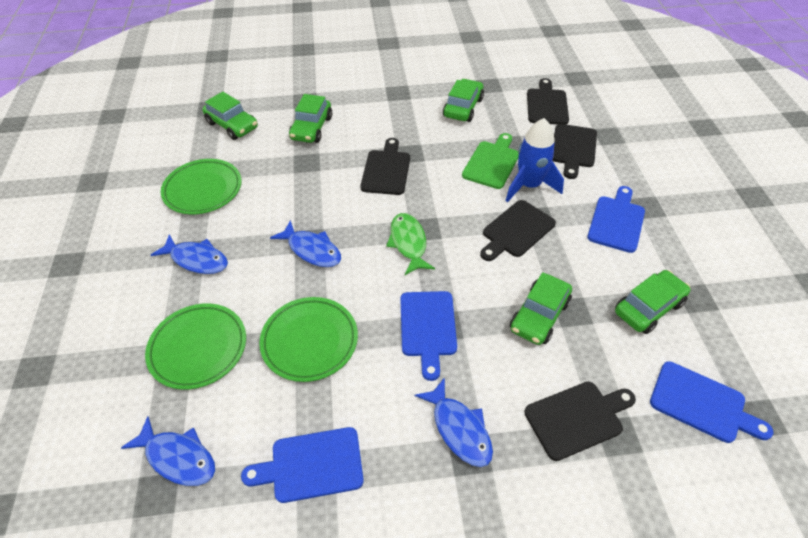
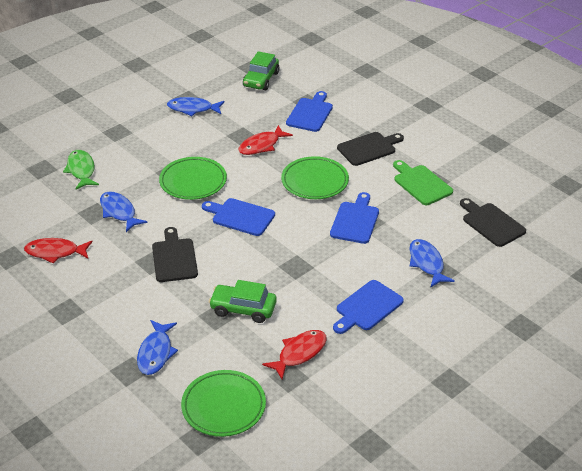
black cutting board: [360,138,410,195] [480,200,556,261] [524,382,636,461] [527,78,569,125] [552,124,597,179] = 5 -> [152,227,198,282] [337,132,404,166] [460,198,526,247] = 3
blue rocket: [505,118,564,202] = 1 -> none = 0
green car: [202,92,258,140] [289,94,332,143] [443,79,484,122] [510,272,572,345] [615,270,691,334] = 5 -> [209,280,277,323] [243,51,280,90] = 2
red fish: none = 0 -> [24,238,93,264] [238,125,293,155] [262,330,327,379] = 3

